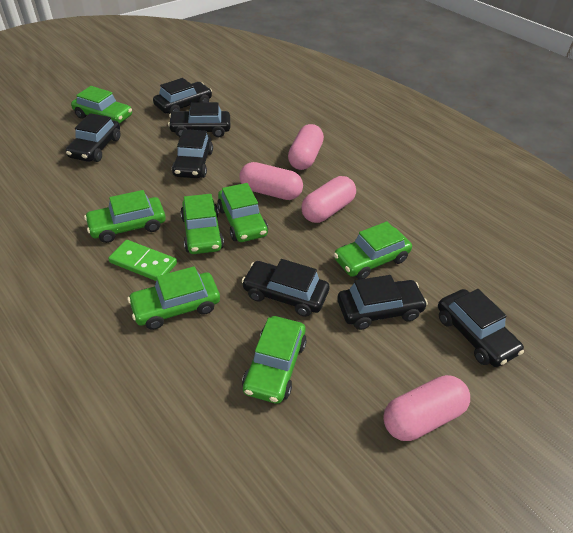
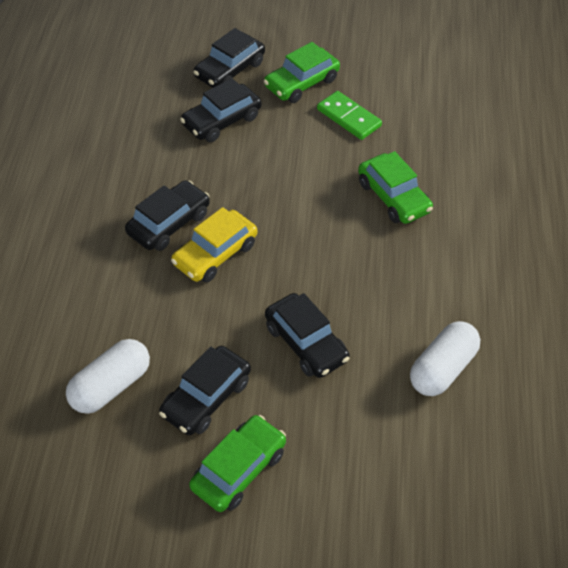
black car: [66,113,120,162] [153,78,212,114] [168,102,230,137] [172,129,213,178] [241,259,329,317] [337,275,428,330] [438,289,524,367] = 7 -> [125,180,210,251] [159,346,251,435] [180,79,261,142] [193,28,265,88] [265,293,350,378] = 5
green car: [71,86,132,124] [84,190,166,243] [128,266,220,330] [180,194,224,254] [217,183,268,242] [242,316,307,404] [334,221,412,280] = 7 -> [189,415,286,512] [264,42,340,103] [358,151,433,224] = 3
pink capsule: [239,162,303,200] [288,124,324,170] [301,176,356,223] [383,375,470,441] = 4 -> none = 0
white capsule: none = 0 -> [66,339,150,414] [410,321,480,396] = 2
yellow car: none = 0 -> [171,207,257,282] = 1

